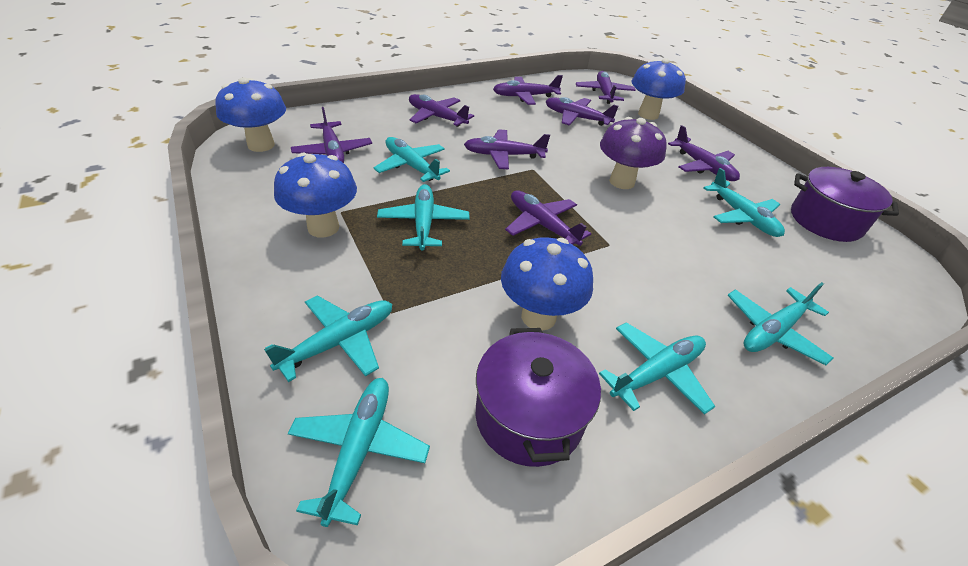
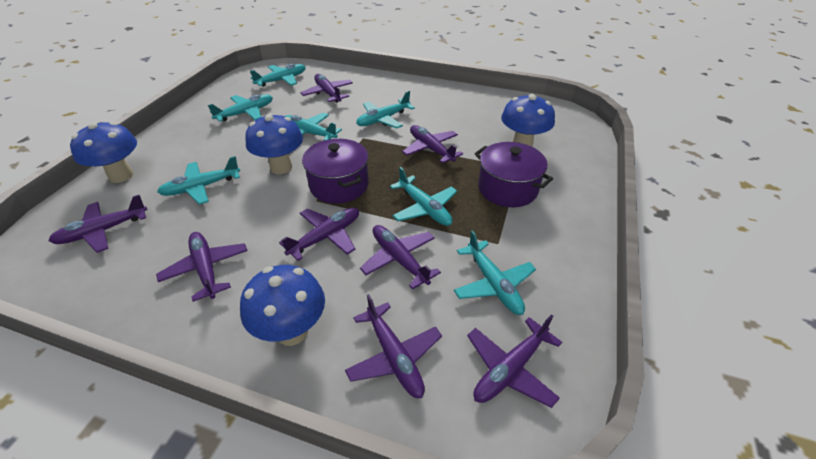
purple mushroom: [600,117,667,189] = 1 -> none = 0

